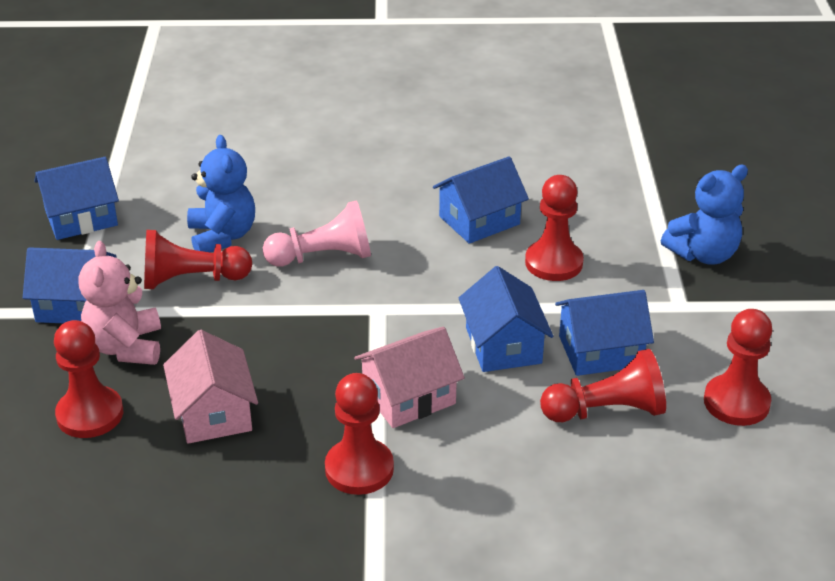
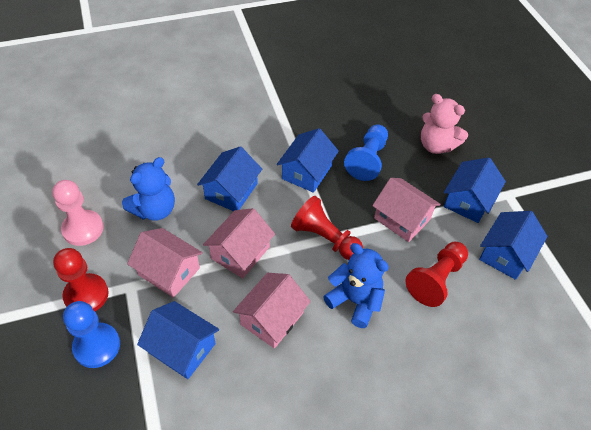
blue pawn: none = 0 -> [63,301,120,368] [344,124,388,181] = 2
pink house: [163,330,258,444] [354,327,465,428] = 2 -> [127,228,203,298] [203,208,275,278] [233,273,311,349] [372,178,441,242] = 4
red pawn: [54,320,123,438] [144,230,252,289] [325,373,394,495] [525,175,584,281] [540,349,666,422] [704,309,772,426] = 6 -> [53,248,109,311] [291,196,363,260] [405,242,468,307] = 3

